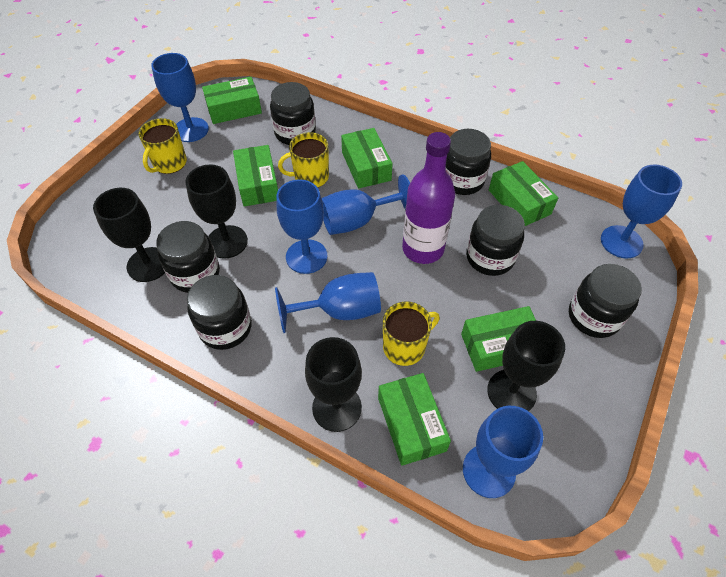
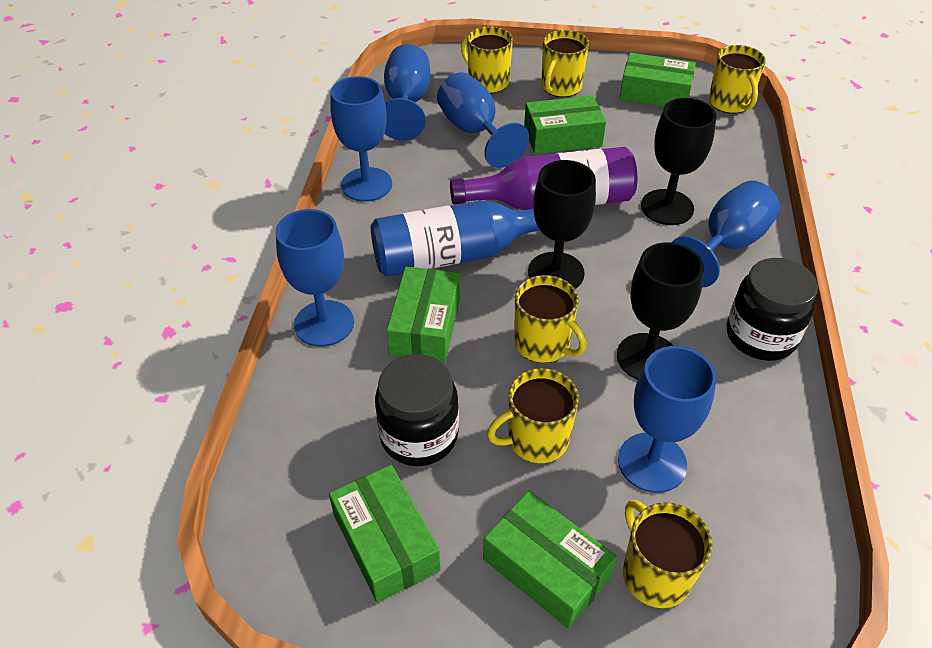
black goblet: [93,188,165,282] [185,164,248,259] [305,337,362,432] [487,321,565,411] = 4 -> [528,160,596,289] [617,242,704,380] [641,98,717,225] = 3
black jar: [156,221,220,293] [187,275,252,350] [270,82,316,145] [446,129,491,195] [466,205,525,276] [569,264,642,338] = 6 -> [375,354,459,466] [727,258,818,361] = 2
blue bottle: none = 0 -> [371,200,539,277] = 1
green box: [202,77,262,124] [233,145,278,207] [341,128,393,189] [378,373,451,466] [461,306,536,372] [489,161,558,226] = 6 -> [329,465,441,603] [386,267,460,362] [483,491,617,629] [524,95,606,154] [619,53,696,107] = 5
yellow mug: [138,118,187,174] [278,132,329,188] [383,301,440,366] = 3 -> [461,27,513,94] [487,368,579,463] [514,275,586,363] [541,30,589,97] [623,500,712,608] [709,45,766,114] = 6

